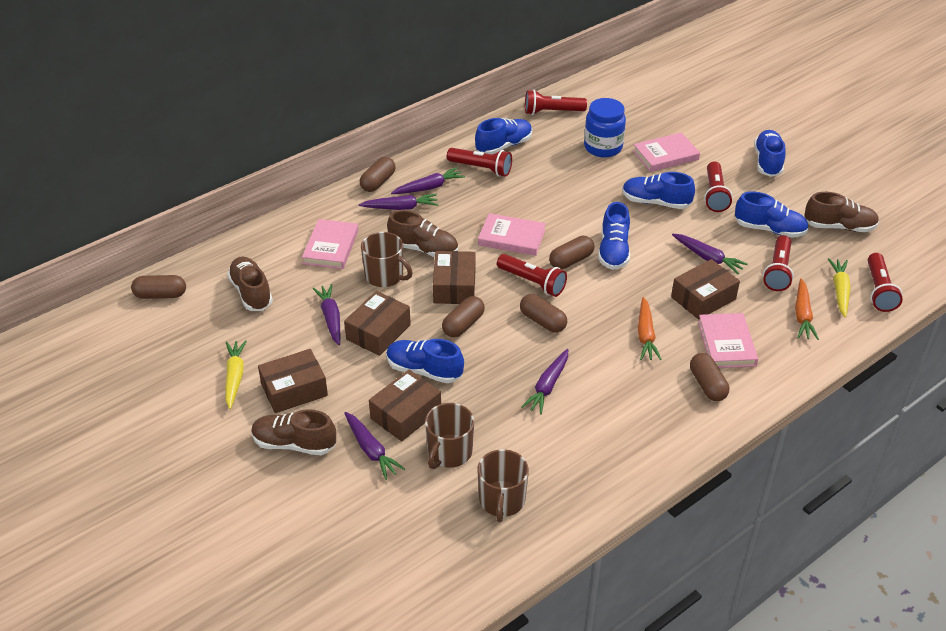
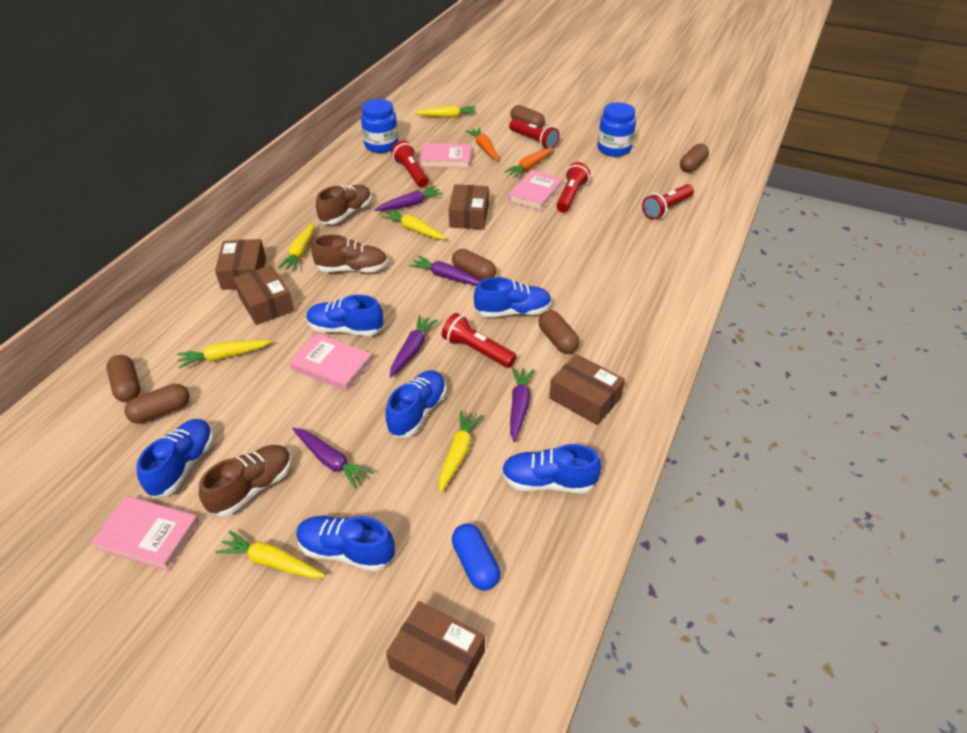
blue capsule: none = 0 -> [452,523,500,591] = 1
blue jar: [584,98,626,157] = 1 -> [361,99,398,153] [597,102,636,157] = 2
brown mug: [361,232,413,287] [425,403,474,469] [477,449,529,522] = 3 -> none = 0
brown shoe: [227,256,273,311] [251,409,336,455] [387,210,458,257] [805,192,879,232] = 4 -> [199,445,292,516] [311,234,388,272] [316,185,371,224] = 3
purple carrot: [312,284,340,345] [344,412,405,480] [359,194,439,210] [391,167,465,194] [521,349,568,414] [672,234,748,274] = 6 -> [293,428,373,489] [374,186,443,211] [390,315,438,377] [409,255,480,285] [510,367,534,442] = 5
red flashlight: [447,148,512,177] [497,254,567,297] [525,90,587,115] [704,161,732,212] [763,235,794,291] [868,253,903,312] = 6 -> [391,141,429,187] [442,313,517,368] [509,119,559,149] [556,162,590,213] [642,184,694,220] = 5
yellow carrot: [225,340,247,409] [828,258,851,317] = 2 -> [177,340,272,368] [215,531,326,578] [278,222,314,271] [381,209,446,239] [415,105,477,118] [438,410,483,493] = 6

